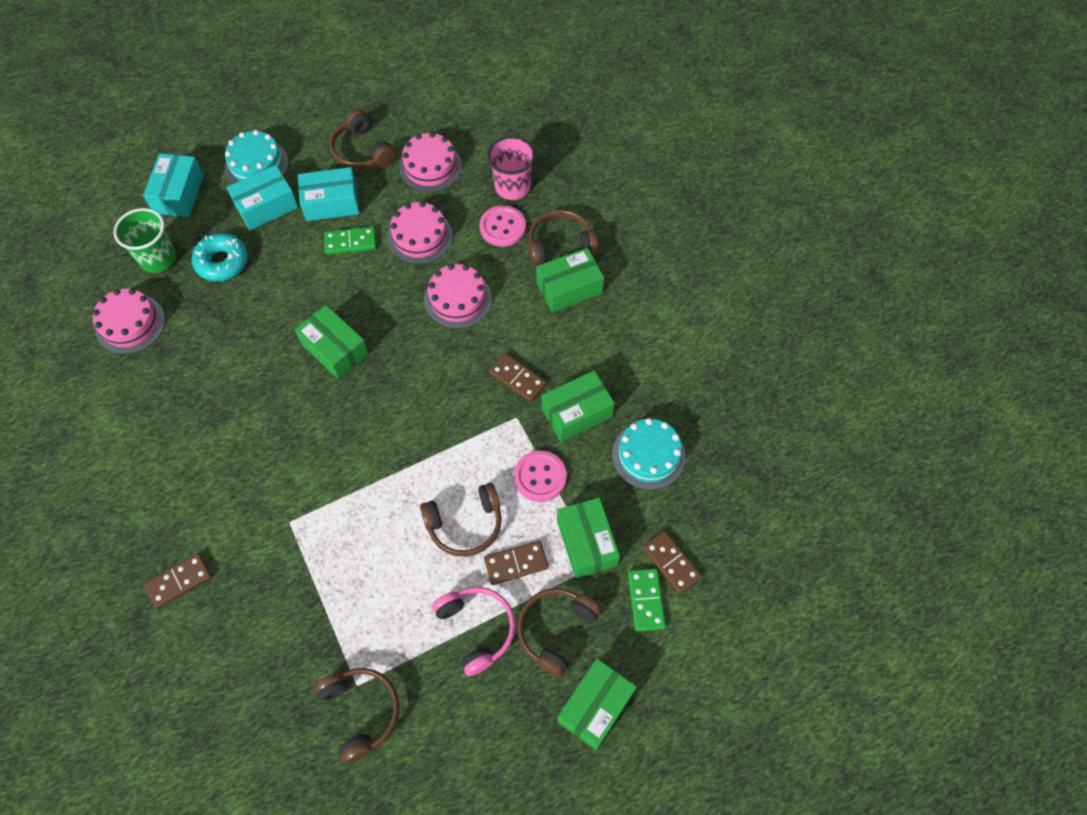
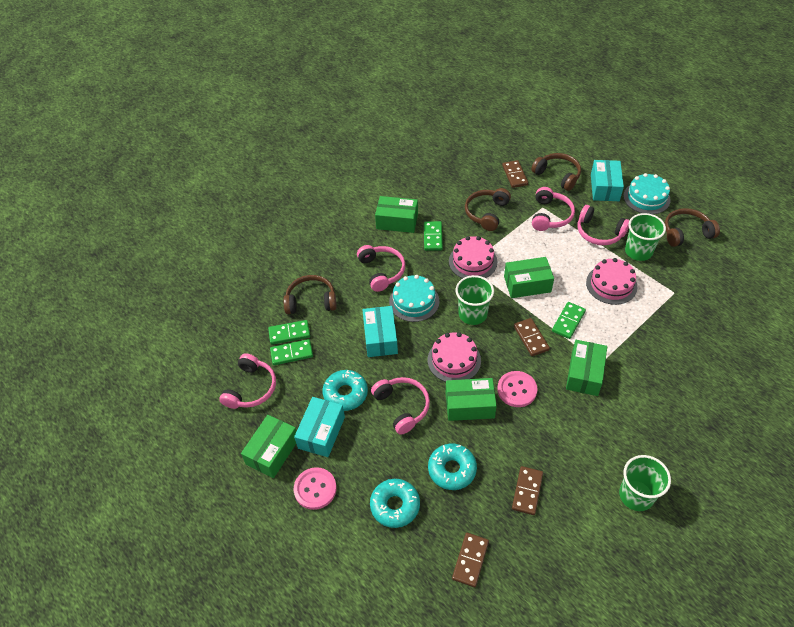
brown headphones: [315,668,399,764] [329,109,396,169] [420,483,502,557] [517,588,602,678] [528,210,598,266] = 5 -> [283,275,337,314] [465,188,511,231] [531,153,581,191] [665,208,720,247] = 4
green cup: [114,208,176,273] = 1 -> [456,275,494,325] [619,455,671,511] [625,213,666,261] = 3
green domino: [324,226,376,255] [628,568,666,631] = 2 -> [268,320,310,345] [270,339,313,365] [424,221,443,251] [552,302,586,339] = 4
pink cake: [92,289,165,354] [387,201,453,264] [399,132,462,192] [424,264,492,329] = 4 -> [428,332,481,382] [449,236,497,278] [586,258,637,305] = 3
pink cup: [487,136,535,200] = 1 -> none = 0
pink headphones: [432,587,516,676] = 1 -> [219,353,276,409] [357,245,405,292] [371,377,430,435] [532,187,575,231] [578,205,630,245] = 5
turquoise donut: [192,233,248,281] = 1 -> [322,370,368,411] [370,479,420,528] [428,444,477,490] = 3

